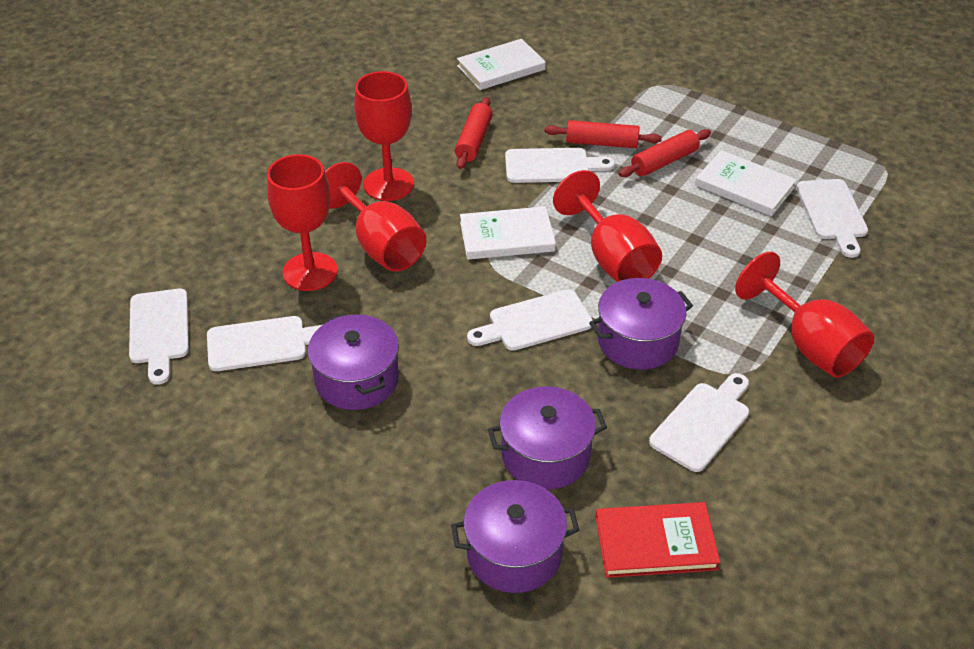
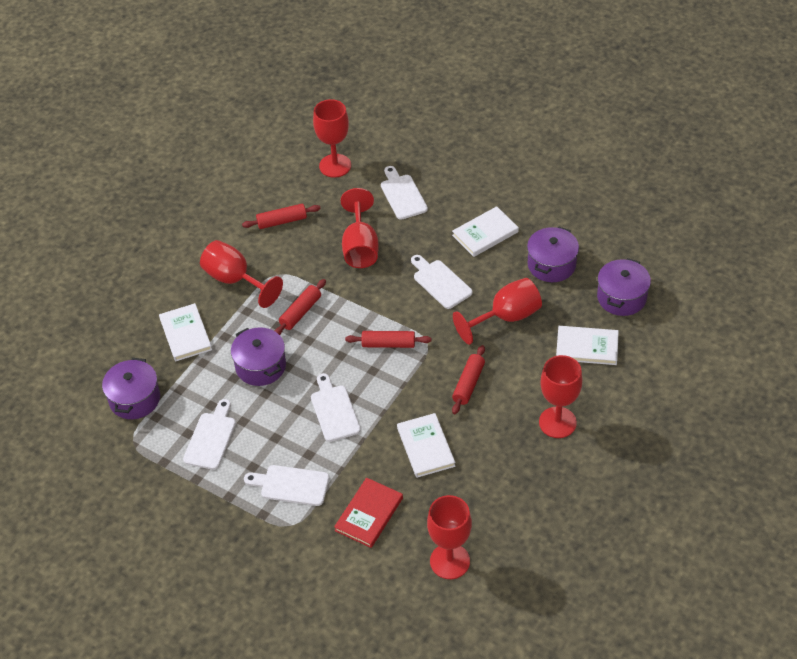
red goblet: [267,154,338,291] [325,162,426,272] [354,71,414,201] [553,170,662,282] [735,252,874,378] = 5 -> [200,240,283,308] [313,99,351,178] [341,188,379,268] [427,495,472,579] [453,278,542,345] [539,355,583,438] = 6
red rolling pin: [455,97,492,169] [544,120,662,148] [619,129,711,177] = 3 -> [242,204,321,229] [275,279,326,335] [345,331,431,348] [452,345,485,414] = 4
white book: [457,39,546,90] [460,206,556,260] [695,150,797,216] = 3 -> [159,303,212,362] [397,413,455,478] [452,206,519,257] [556,326,619,365] = 4
white cutting board: [129,289,189,385] [207,316,322,371] [467,289,593,350] [505,148,615,183] [649,373,749,472] [796,179,868,258] = 6 -> [183,399,236,470] [244,465,329,506] [311,373,361,442] [381,166,428,220] [411,255,473,309] = 5

